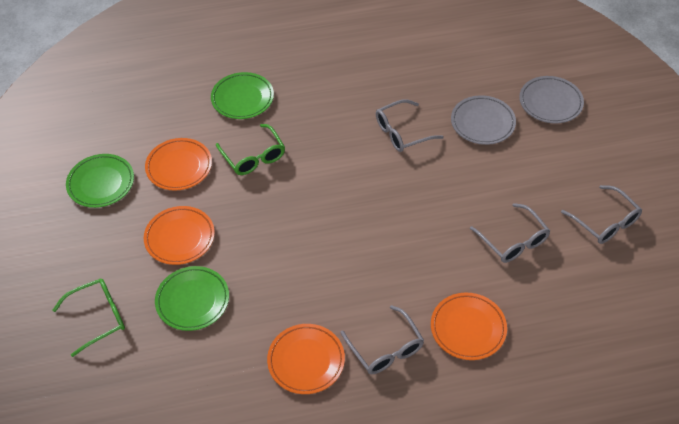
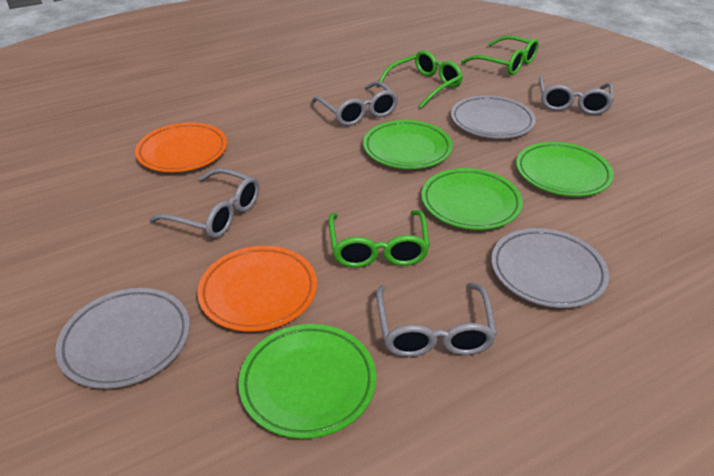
green glasses: [53,279,125,357] [216,124,285,175] = 2 -> [328,210,430,268] [377,50,463,108] [461,35,539,75] = 3
green plate: [66,154,134,208] [155,266,229,331] [211,72,274,119] = 3 -> [238,324,376,439] [363,120,453,169] [421,168,523,230] [516,142,614,196] = 4
grey plate: [451,95,516,145] [519,76,584,124] = 2 -> [55,288,190,389] [451,95,536,139] [491,228,609,308] = 3
orange plate: [144,206,215,265] [145,138,212,191] [267,324,345,394] [431,292,507,360] = 4 -> [135,122,227,172] [197,246,317,332] = 2

